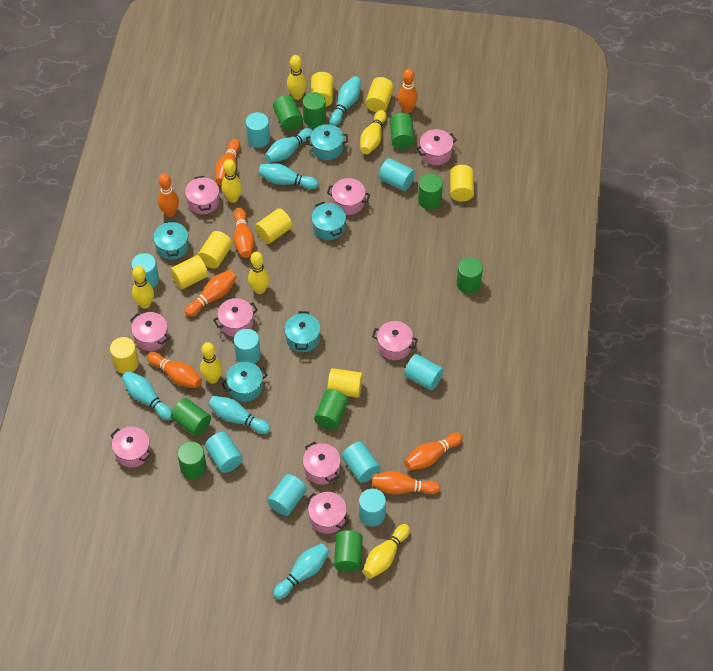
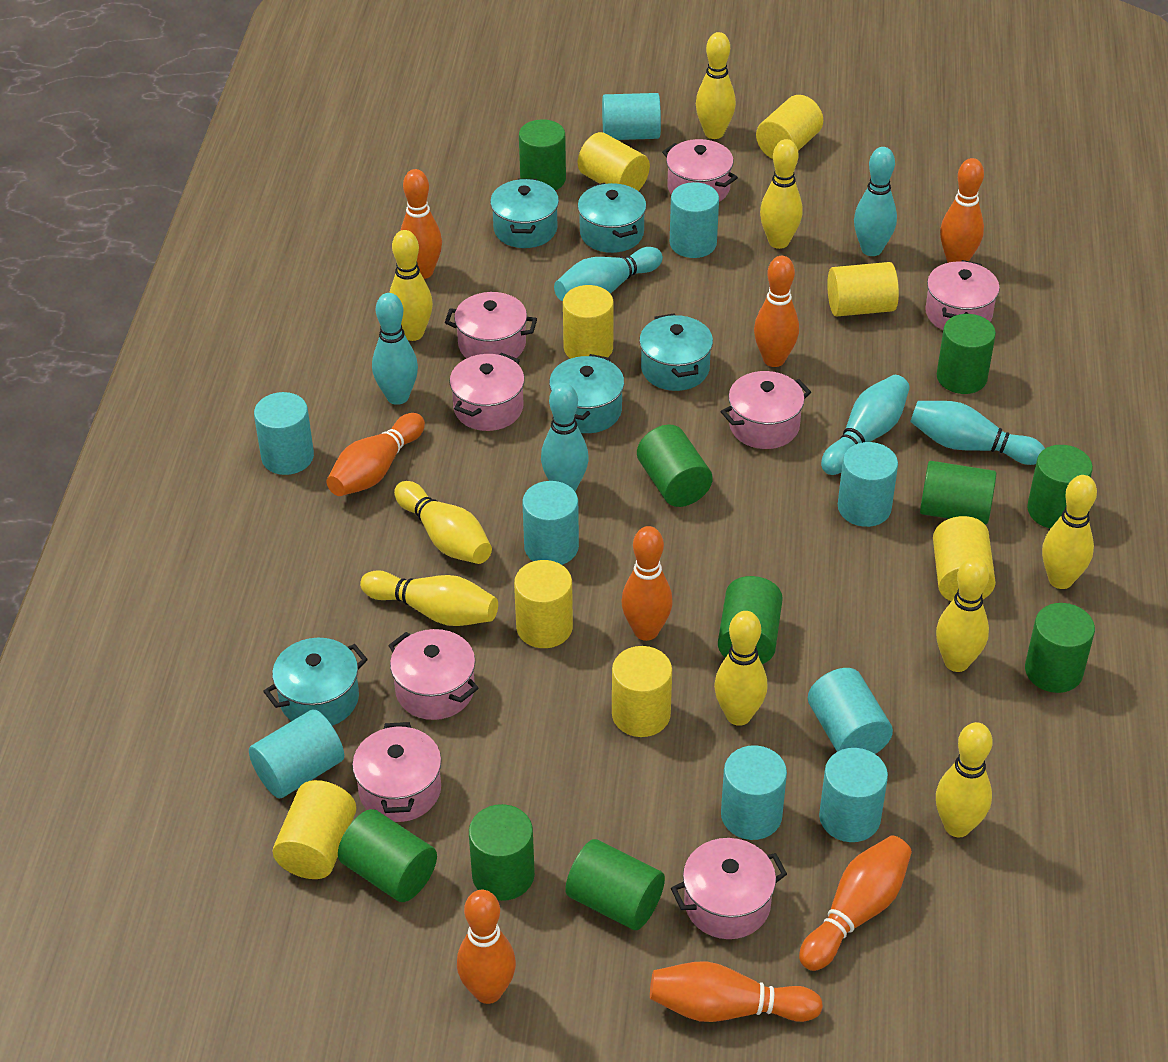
green cylinder: [171,398,211,436] [178,441,206,479] [273,95,303,131] [303,92,326,127] [314,389,349,430] [334,530,363,572] [390,113,415,149] [418,174,443,210] [457,257,483,294] = 9 -> [338,809,437,902] [469,804,535,901] [519,119,566,190] [565,839,665,930] [637,425,713,507] [718,576,783,664] [920,461,996,525] [937,314,996,394] [1025,603,1095,693] [1027,445,1093,529] = 10
pink pot: [110,427,152,467] [130,312,169,351] [185,176,219,214] [213,298,258,337] [303,442,341,485] [306,492,349,534] [327,178,370,215] [372,321,418,360] [416,129,456,165] = 9 -> [352,722,442,822] [388,629,479,720] [445,292,537,358] [449,353,525,431] [662,139,738,202] [671,838,787,939] [721,371,811,449] [925,260,1000,330] = 8
yellow bowling pin: [132,266,154,309] [200,342,223,384] [221,159,242,203] [248,252,270,294] [287,55,307,100] [360,110,387,154] [363,524,410,579] = 7 -> [360,570,498,626] [389,230,433,341] [394,481,492,564] [696,32,736,139] [714,611,767,726] [760,139,803,249] [936,557,989,672] [936,722,993,837] [1042,475,1097,589] = 9

